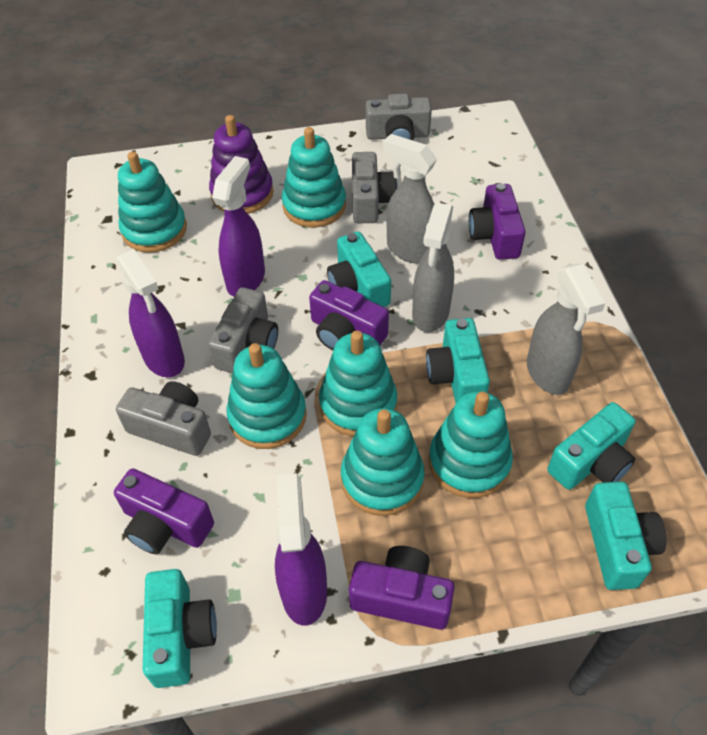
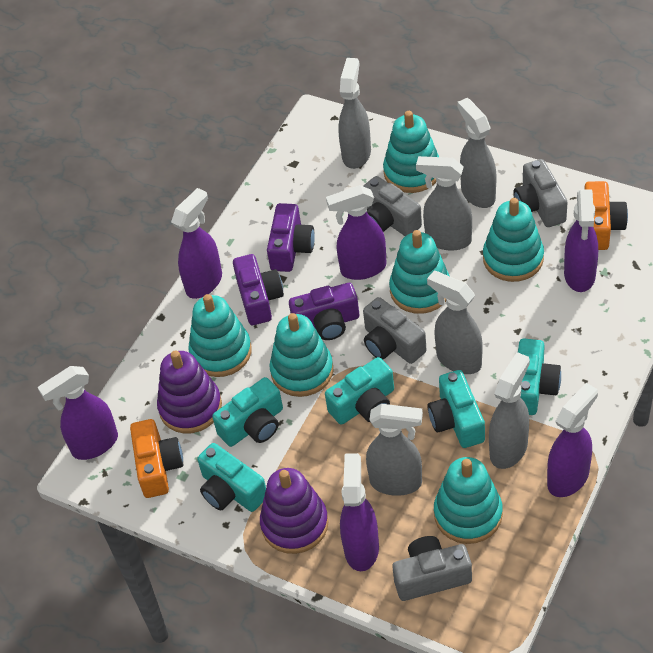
grey spray bottle: [383,134,437,264] [412,203,454,332] [527,264,605,395] = 3 -> [338,58,371,169] [366,404,423,496] [416,156,472,251] [427,271,483,374] [457,98,496,208] [489,352,530,469] = 6
orange camera: none = 0 -> [130,419,183,498] [584,181,628,250] = 2
purple camera: [114,468,214,554] [309,280,389,350] [349,546,455,630] [469,183,526,260] = 4 -> [233,254,284,325] [267,203,315,272] [289,283,359,340] = 3
purple spray bottle: [116,249,185,378] [212,156,265,297] [275,473,327,626] = 3 -> [38,366,118,460] [171,188,222,299] [326,185,387,280] [340,453,379,571] [547,383,598,497] [564,189,598,292] = 6
purple stacking toy: [209,115,274,214] = 1 -> [157,350,222,433] [260,468,329,554] = 2

